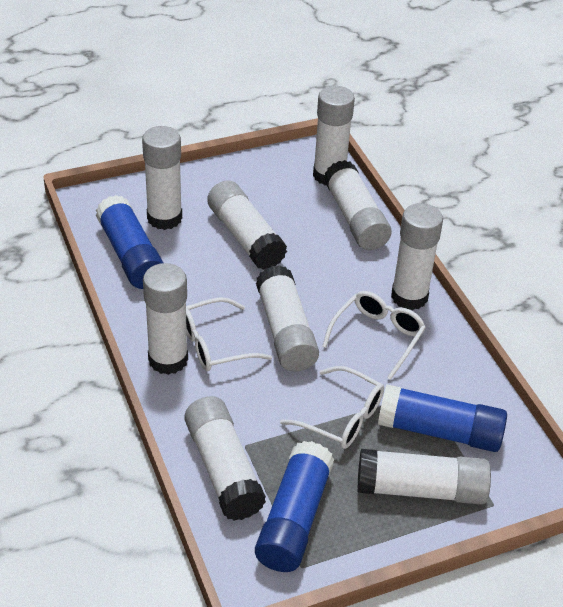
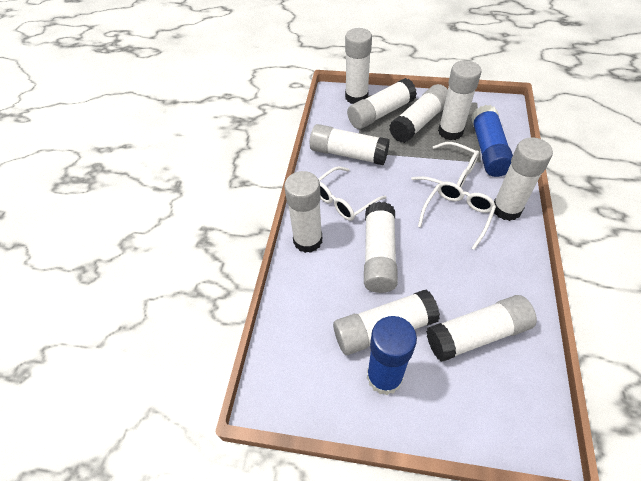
blue glue stick: [96,195,163,289] [255,441,334,572] [378,384,507,452] = 3 -> [367,316,417,395] [471,105,513,177] = 2
white glue stick: [142,126,182,230] [143,263,188,375] [185,396,266,521] [207,180,287,270] [256,265,319,372] [313,86,355,185] [324,160,392,250] [357,449,491,505] [391,203,443,310] = 9 -> [284,171,322,253] [310,124,390,165] [333,289,440,355] [345,28,372,104] [347,78,417,129] [364,202,398,293] [389,84,448,143] [426,295,537,362] [438,60,481,140] [494,137,553,221] = 10

